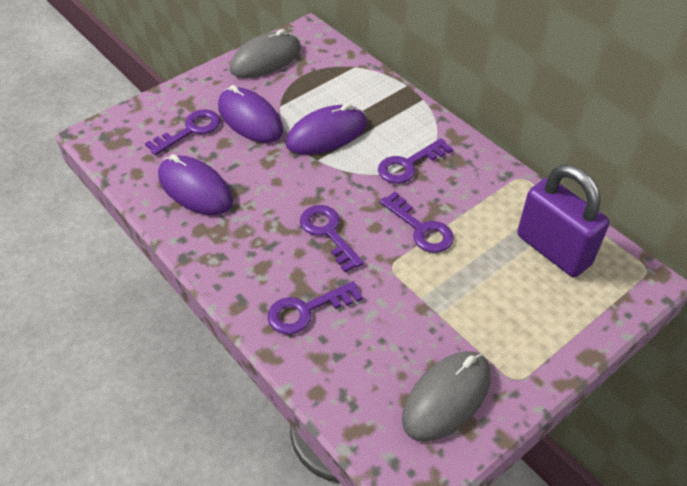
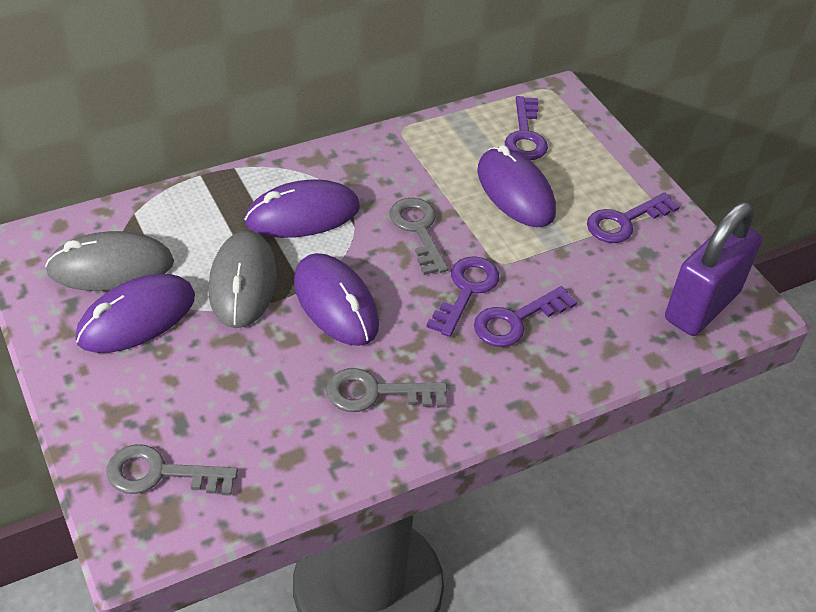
grey key: none = 0 -> [106,444,238,496] [326,368,447,412] [390,198,448,275] = 3
purple key: [145,109,221,155] [267,281,363,335] [300,205,364,272] [378,138,453,184] [380,192,454,253] = 5 -> [427,256,499,337] [474,286,577,347] [505,96,548,160] [587,192,680,243] = 4
purple mouse: [158,154,233,215] [218,85,283,143] [286,104,367,155] = 3 -> [75,274,195,353] [244,179,360,238] [294,253,379,346] [477,145,556,227] = 4

